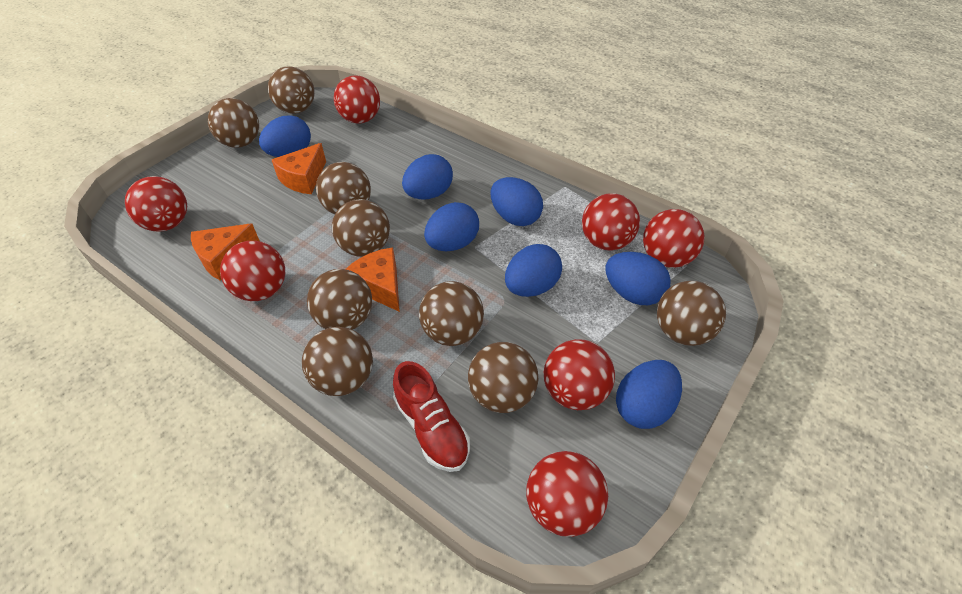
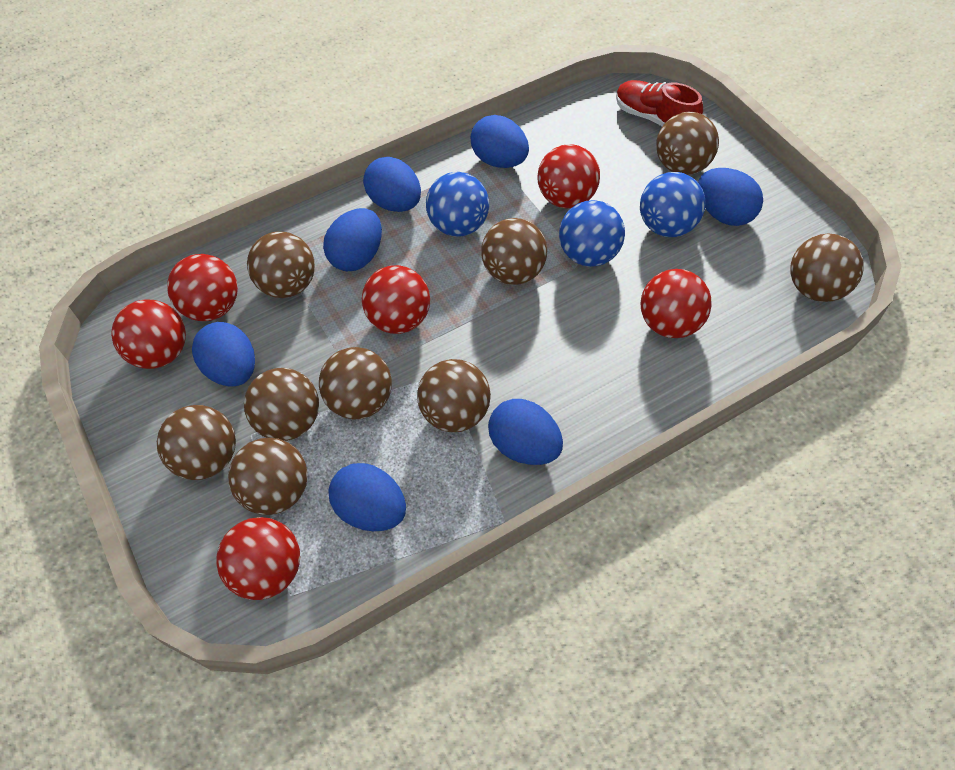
blue ball: none = 0 -> [426,172,489,237] [559,200,625,267] [640,172,705,237] = 3
orange cheese: [191,224,260,281] [272,143,326,194] [346,247,400,312] = 3 -> none = 0
red ball: [125,176,187,232] [220,241,285,301] [334,76,380,124] [526,451,608,537] [544,339,615,410] [582,193,640,251] [643,209,705,268] = 7 -> [111,300,186,369] [167,254,238,321] [216,517,300,600] [362,265,430,334] [537,144,600,208] [640,269,712,338] = 6

